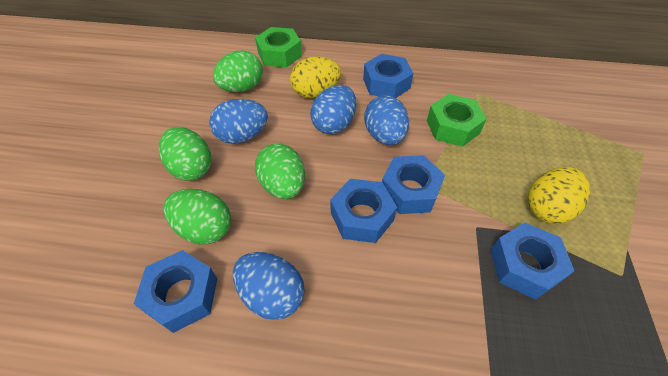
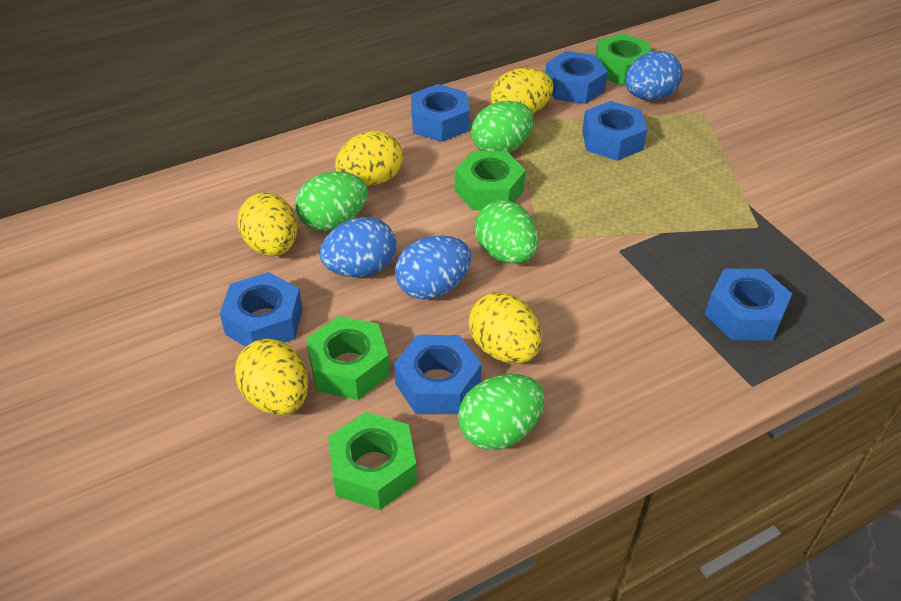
blue egg: [209,99,268,144] [233,252,305,320] [310,85,356,134] [364,95,409,145] = 4 -> [319,217,396,277] [395,236,471,300] [625,51,683,101] = 3
blue nut: [134,250,217,333] [330,179,397,243] [363,54,413,98] [382,155,445,214] [490,223,574,300] = 5 -> [220,272,303,347] [394,335,482,414] [411,84,469,142] [546,51,608,104] [582,101,647,161] [705,269,792,340] = 6
green nut: [255,27,302,67] [427,94,487,147] = 2 -> [306,316,390,400] [328,412,417,510] [455,151,526,210] [596,33,651,85] = 4
yellow egg: [290,56,341,98] [528,167,590,224] = 2 -> [235,338,308,415] [238,192,298,256] [335,131,403,186] [469,292,542,364] [491,68,553,115] = 5

